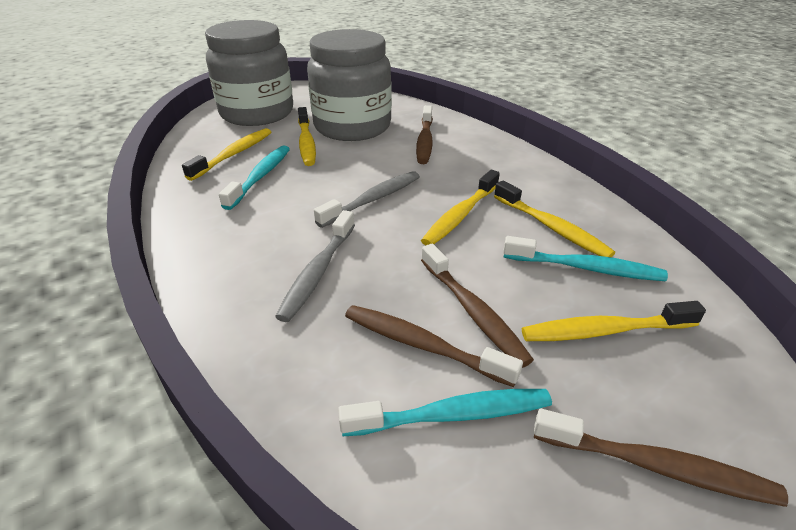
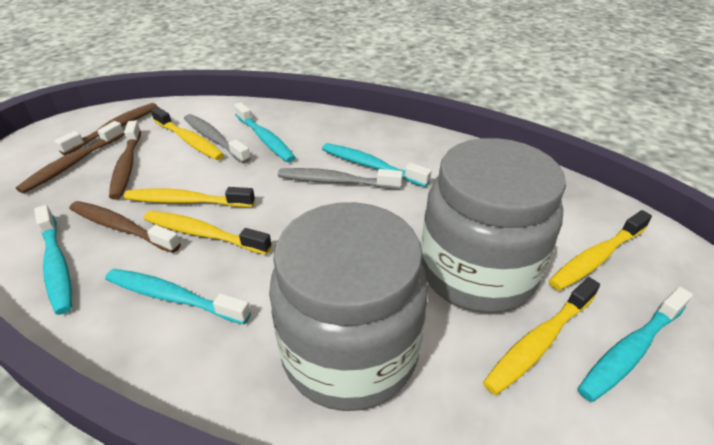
turquoise toothbrush: [219,145,290,210] [338,389,552,436] [503,236,668,281] = 3 -> [34,205,72,315] [105,269,251,324] [234,102,296,162] [322,143,431,187] [578,287,693,402] = 5

